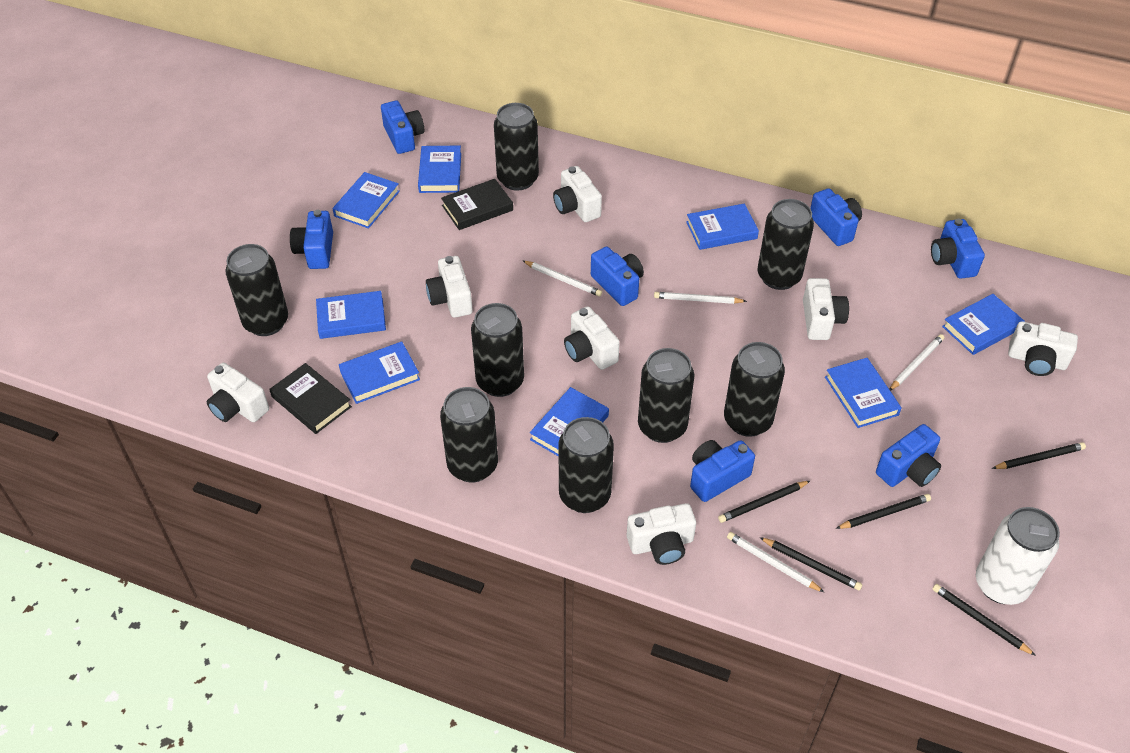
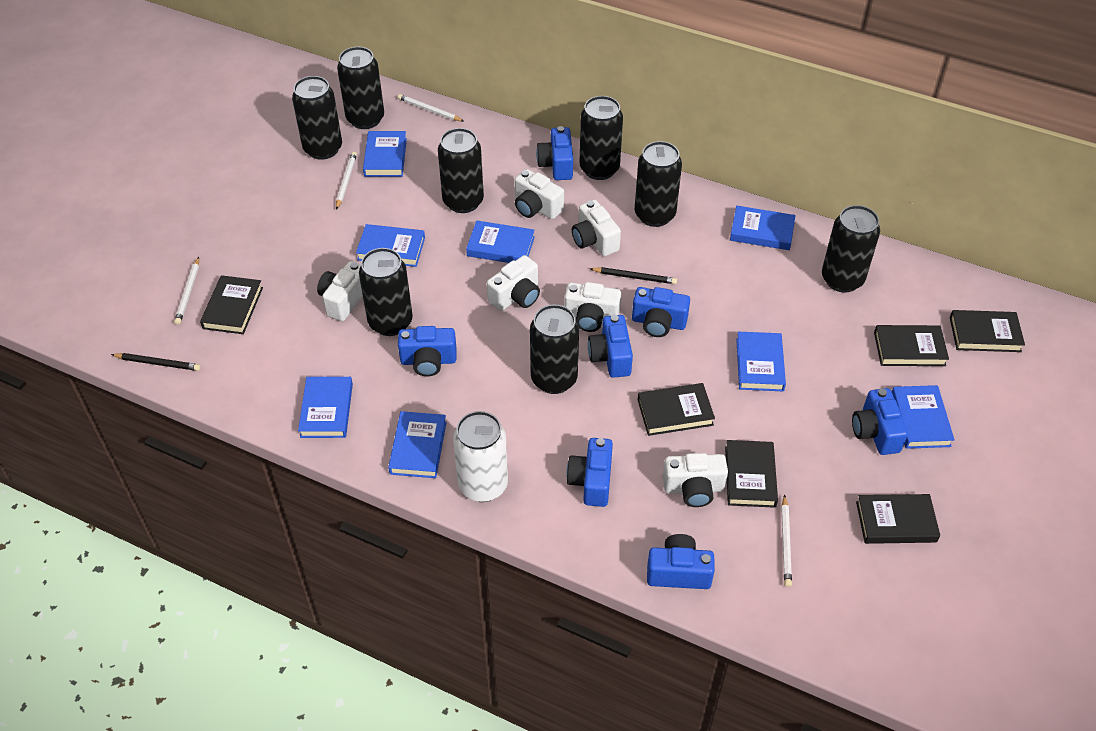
black book: [269,363,352,434] [441,179,513,230] = 2 -> [200,275,263,334] [638,383,715,436] [725,440,778,508] [856,494,940,544] [874,325,949,366] [950,310,1025,352] = 6
black pencil: [718,481,810,523] [760,537,863,591] [836,494,931,529] [932,584,1036,656] [992,442,1086,469] = 5 -> [111,353,201,371] [589,267,677,284] = 2
white camera: [207,363,269,422] [426,256,473,318] [553,166,602,222] [564,306,620,370] [627,503,696,565] [803,278,849,340] [1008,321,1078,376] = 7 -> [317,261,363,321] [487,255,540,311] [515,169,564,219] [564,282,621,332] [572,200,621,256] [663,453,728,507] = 6

